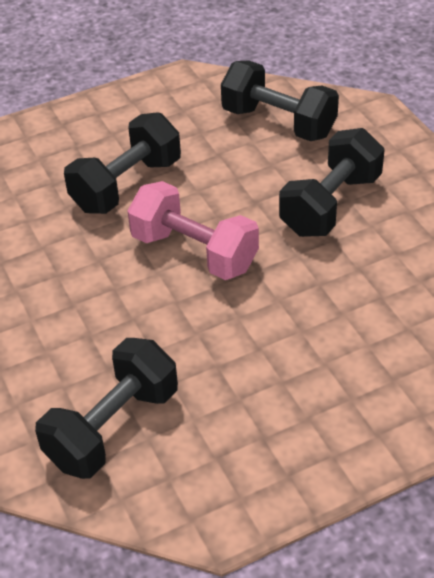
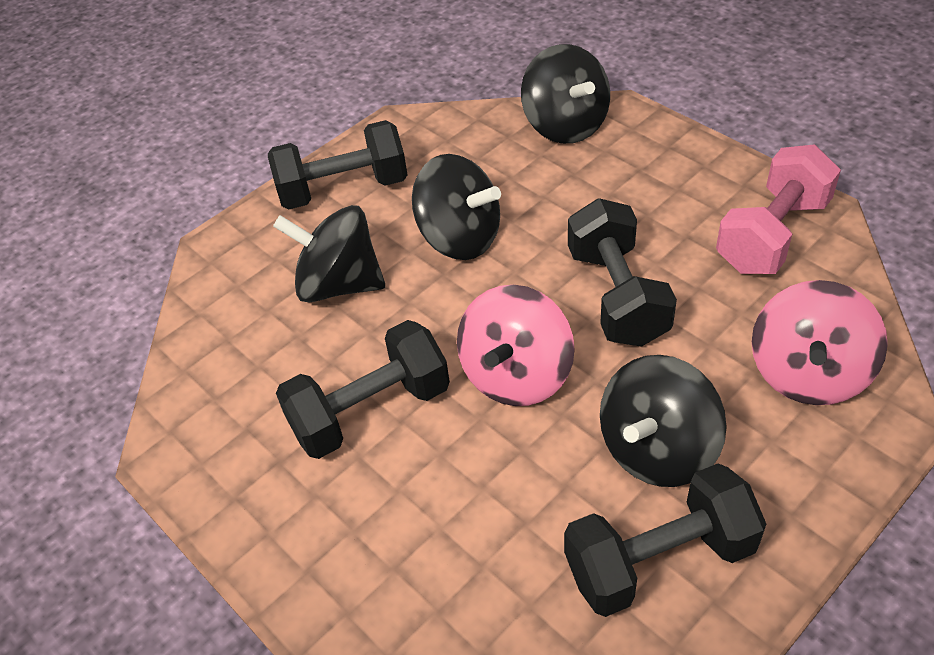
black spinning top: none = 0 -> [273,205,385,303] [412,154,501,260] [521,44,610,144] [600,355,727,487] = 4
pink spinning top: none = 0 -> [457,285,575,406] [752,280,888,405] = 2

